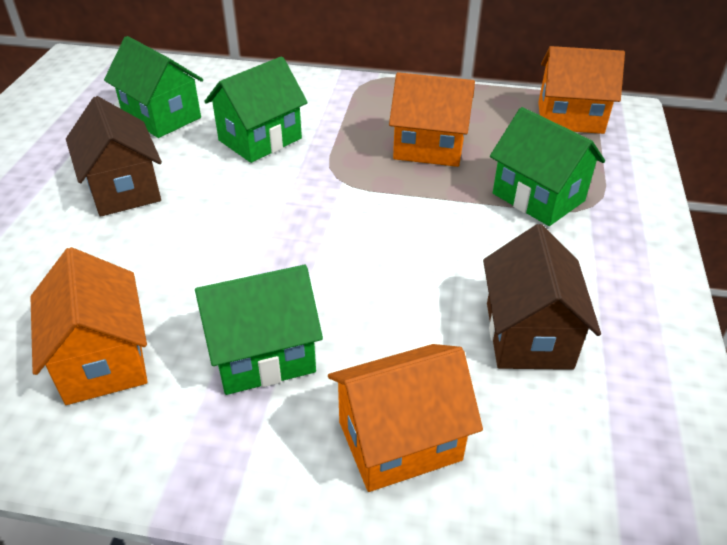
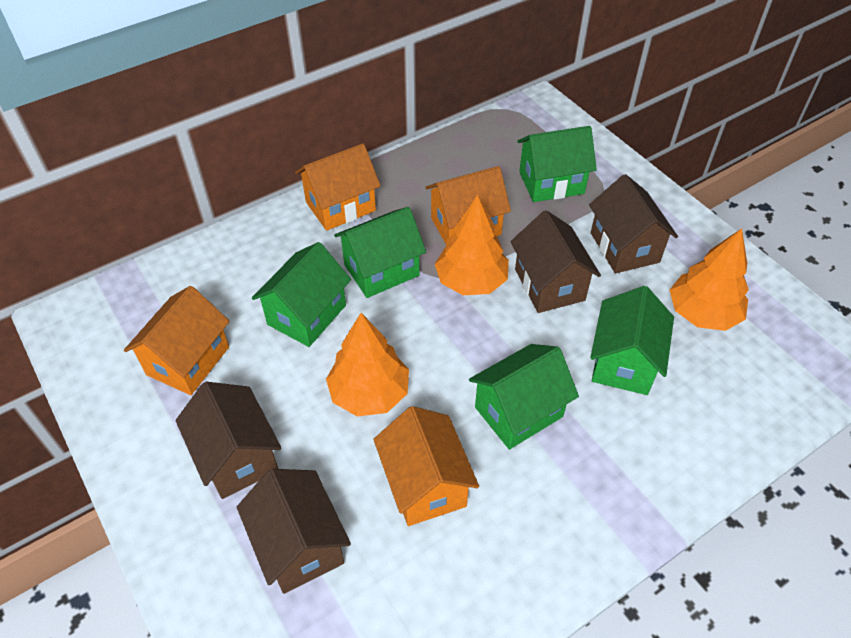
brown house: [66,96,162,217] [483,224,601,370] = 2 -> [175,382,282,499] [237,469,351,594] [510,210,601,313] [589,174,678,273] = 4
green house: [104,36,203,138] [195,265,323,395] [204,56,308,163] [490,107,605,226] = 4 -> [252,242,351,347] [334,207,426,298] [469,344,579,450] [517,126,597,202] [590,286,674,395] = 5
orange tree: none = 0 -> [326,313,409,416] [435,195,509,295] [669,228,749,331] = 3

